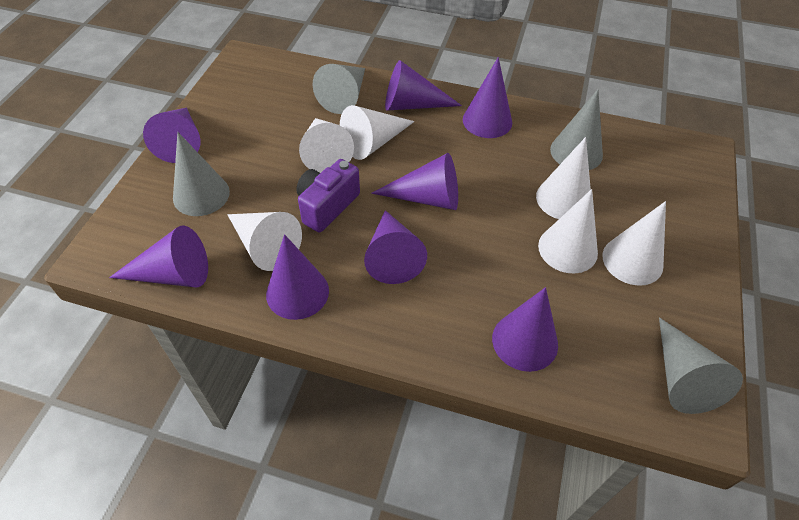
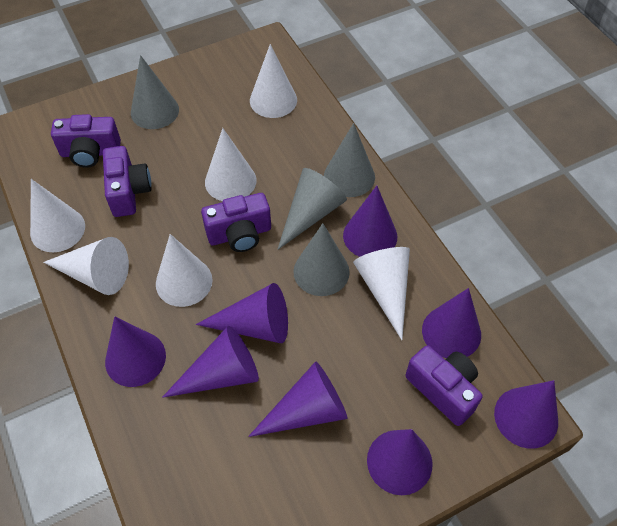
purple camera: [296,159,360,233] = 1 -> [51,114,121,168] [103,146,152,217] [201,193,271,252] [405,345,483,426] = 4

